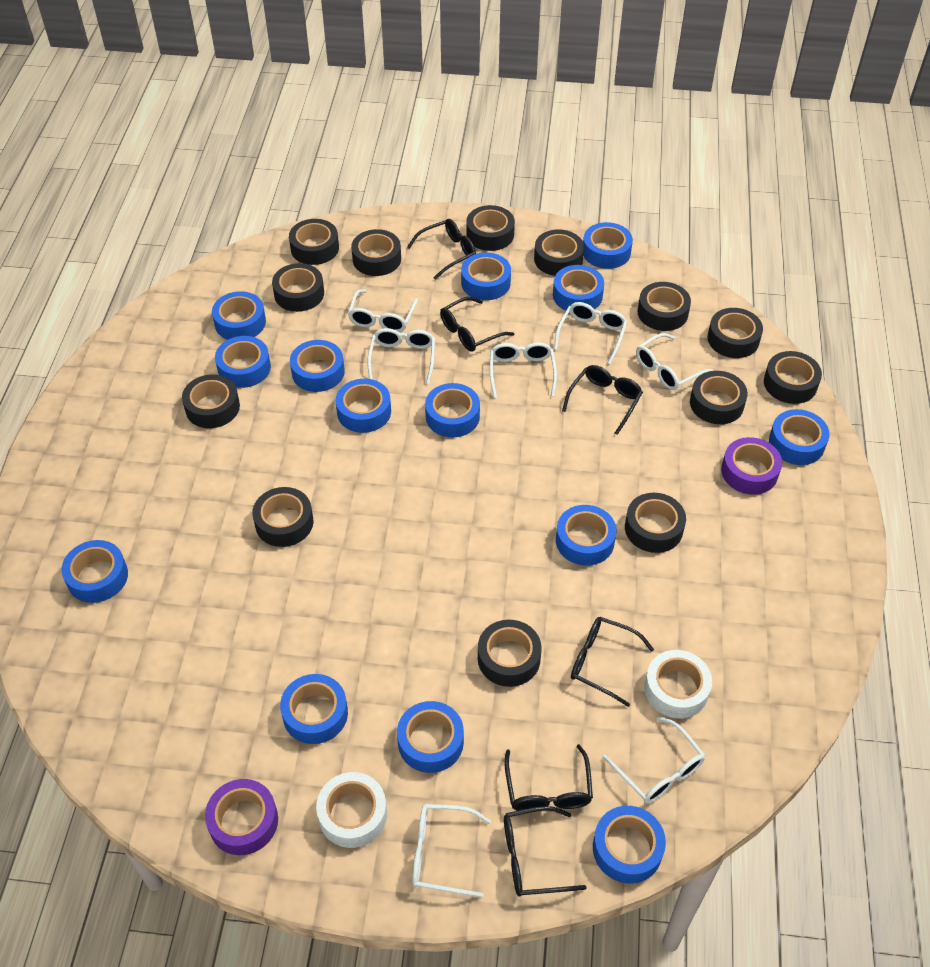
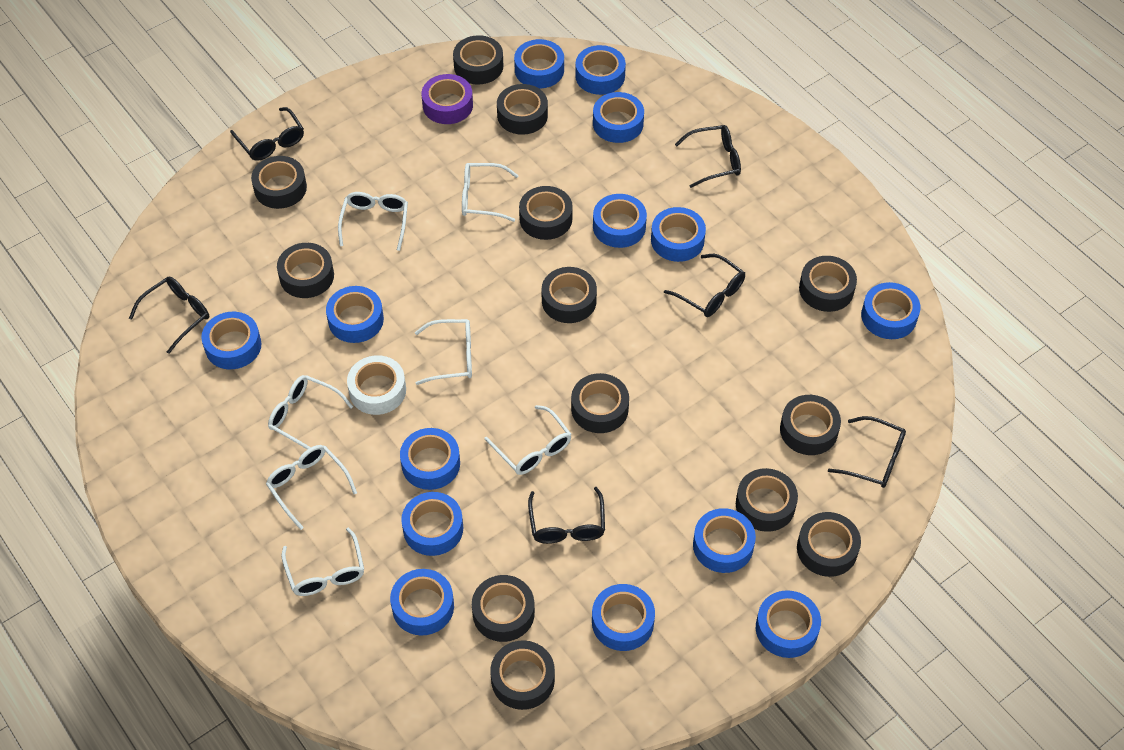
purple tape: [205,779,278,855] [721,437,782,495] = 2 -> [422,74,473,124] = 1
white tape: [316,772,387,848] [644,650,712,719] = 2 -> [347,355,406,415] = 1

